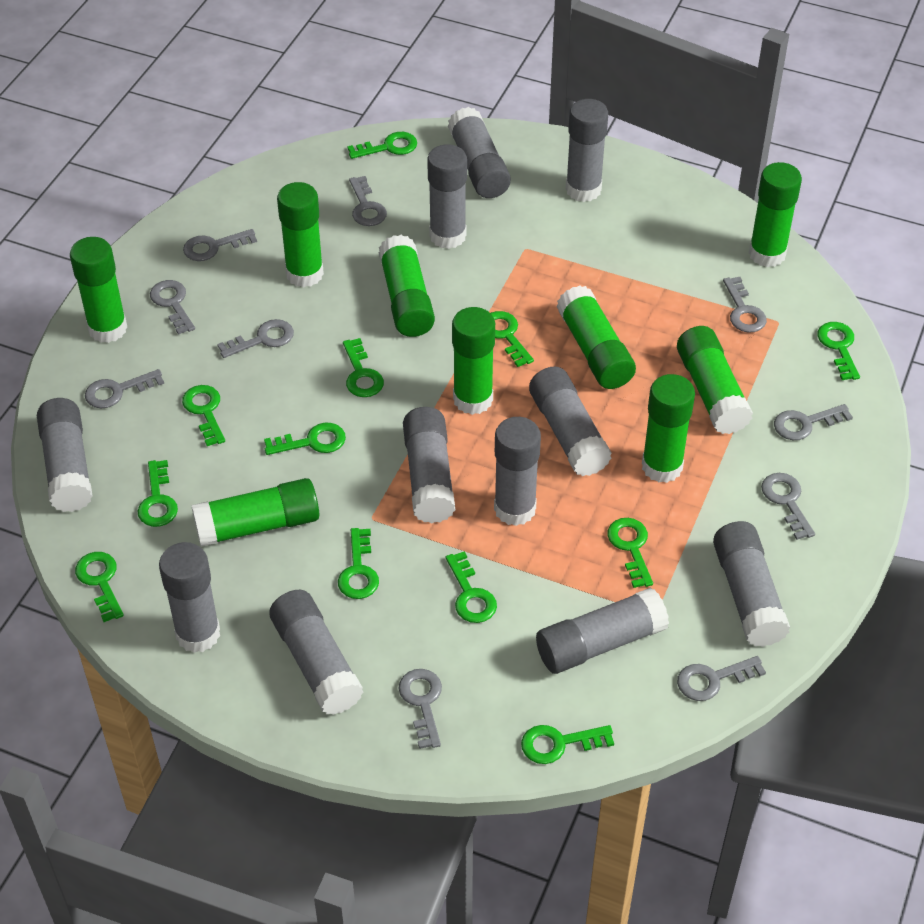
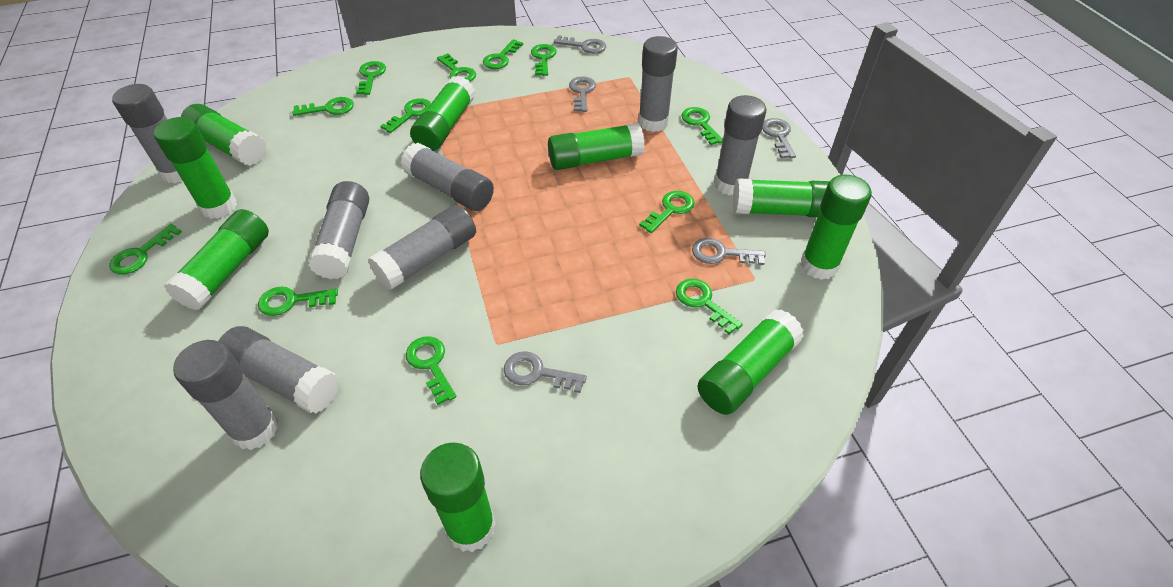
grey glue stick: [37,398,93,512] [159,542,220,653] [269,590,363,715] [403,407,455,523] [427,144,467,249] [448,107,511,198] [494,417,541,526] [529,367,612,476] [536,587,669,674] [566,99,608,202] [713,521,790,647] = 11 -> [112,84,183,183] [173,340,278,450] [219,326,340,414] [308,181,369,279] [368,205,476,290] [401,143,494,211] [638,36,678,132] [714,95,766,195] = 8
grey key: [85,369,164,408] [150,280,195,335] [183,229,257,261] [217,319,294,358] [349,176,387,226] [398,669,442,749] [677,656,766,701] [723,277,767,333] [761,473,815,540] [774,404,853,440] = 10 -> [504,351,587,393] [554,35,606,54] [569,76,596,112] [692,238,766,265] [762,118,796,158] = 5

